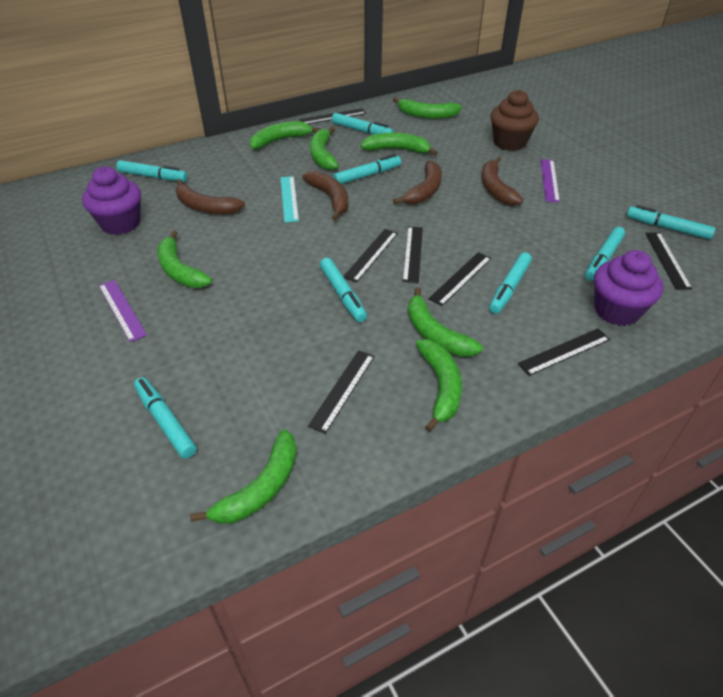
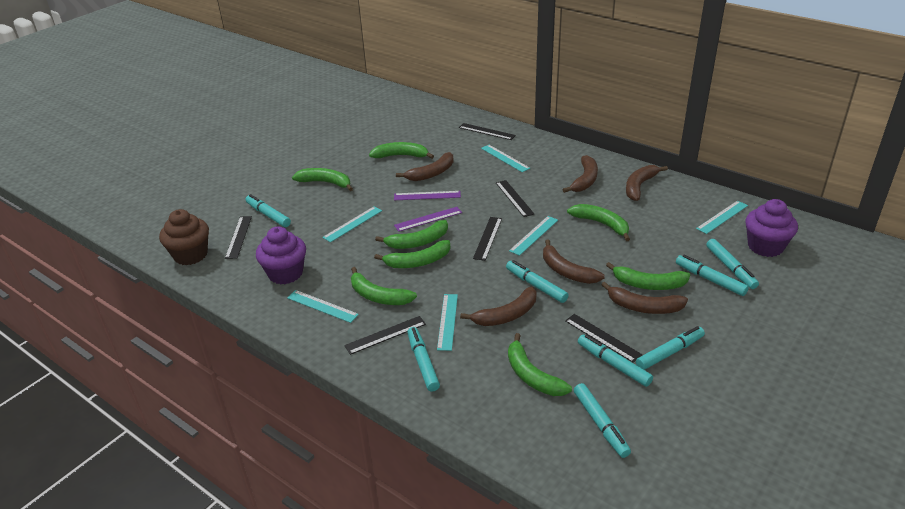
black ruler: [299,108,366,124] [308,350,374,434] [343,229,398,282] [402,226,423,283] [428,252,491,306] [518,328,610,376] [645,232,692,290] = 7 -> [225,216,252,259] [344,316,426,355] [459,123,516,140] [473,217,502,261] [496,180,534,217] [565,314,642,363] = 6
brown banana: [176,179,245,214] [302,171,348,220] [393,161,442,204] [481,157,523,206] = 4 -> [396,152,453,181] [460,287,537,326] [543,239,605,284] [562,155,598,193] [601,282,688,314] [626,165,668,201] = 6
turquoise ruler: [280,176,299,222] = 1 -> [287,290,359,323] [322,206,382,242] [437,294,458,351] [481,145,530,172] [509,216,558,256] [696,201,748,234] = 6

